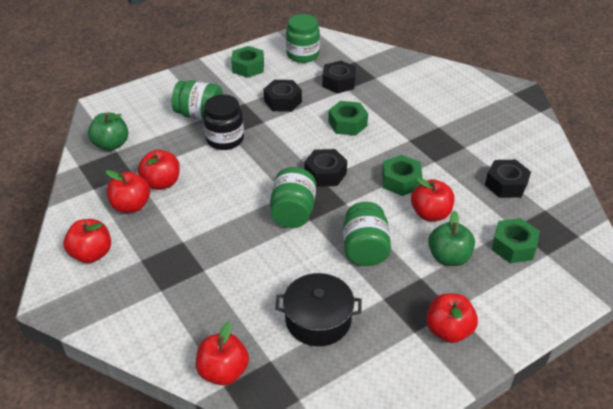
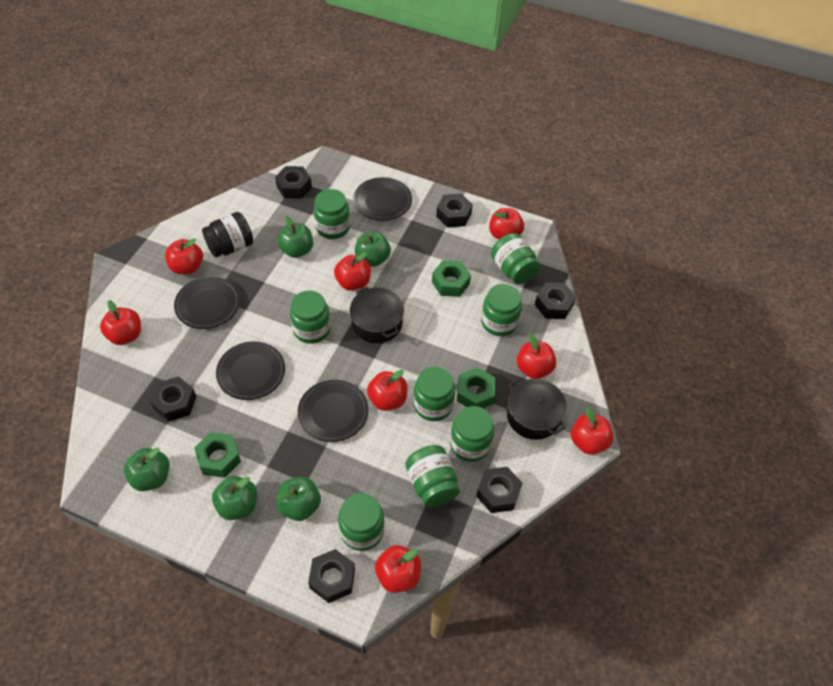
black nut: [264,80,302,112] [304,149,347,187] [322,61,356,94] [485,160,531,198] = 4 -> [150,376,196,422] [275,166,312,199] [308,549,355,603] [436,194,473,228] [476,467,523,513] [535,282,576,319] = 6
black plate: none = 0 -> [174,276,240,329] [216,341,285,400] [298,380,369,442] [353,177,412,221] = 4
black pot: [275,273,362,346] = 1 -> [350,286,404,343] [507,378,567,440] = 2
green apple: [88,113,128,151] [428,211,475,266] = 2 -> [124,448,169,491] [212,476,257,520] [276,477,321,521] [277,216,313,258] [355,232,391,267] = 5
green jar: [172,80,223,120] [270,167,316,228] [286,14,320,63] [343,202,391,266] = 4 -> [290,291,331,344] [314,189,350,239] [338,493,385,551] [406,445,460,507] [413,367,455,421] [450,406,494,462] [481,284,522,336] [491,233,540,284] = 8
green nut: [231,46,264,78] [328,101,368,136] [382,155,422,196] [491,218,540,263] = 4 -> [194,432,241,478] [432,260,471,297] [457,367,495,408] = 3
red apple: [64,219,111,263] [106,170,150,213] [138,150,180,190] [196,322,249,385] [411,177,454,221] [426,293,478,343] = 6 -> [100,300,141,345] [165,238,203,274] [334,252,371,291] [367,370,407,411] [375,545,421,593] [489,208,524,240] [517,334,556,379] [571,407,613,455] = 8

